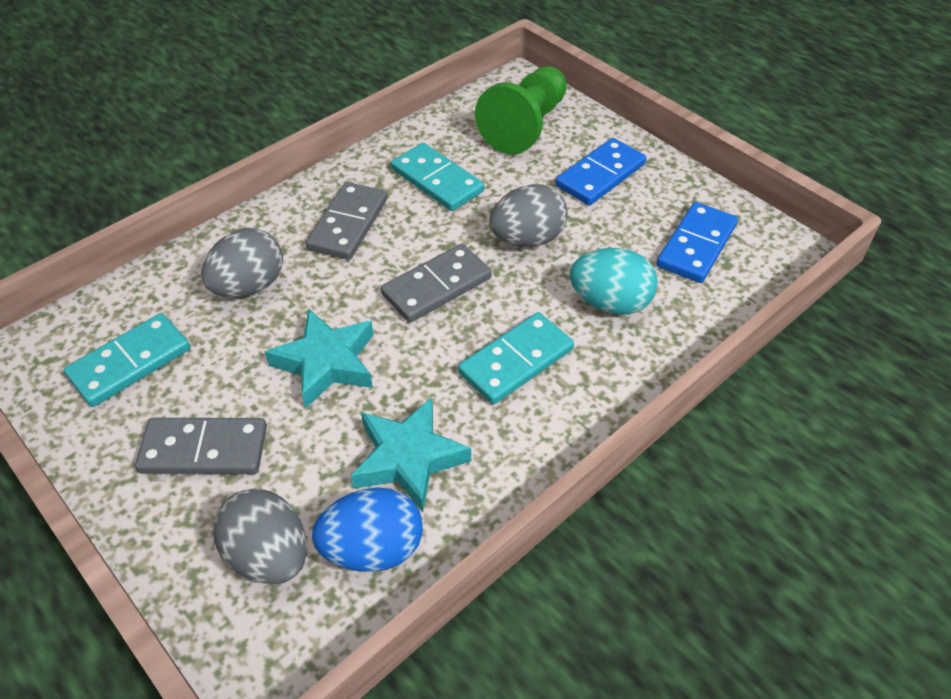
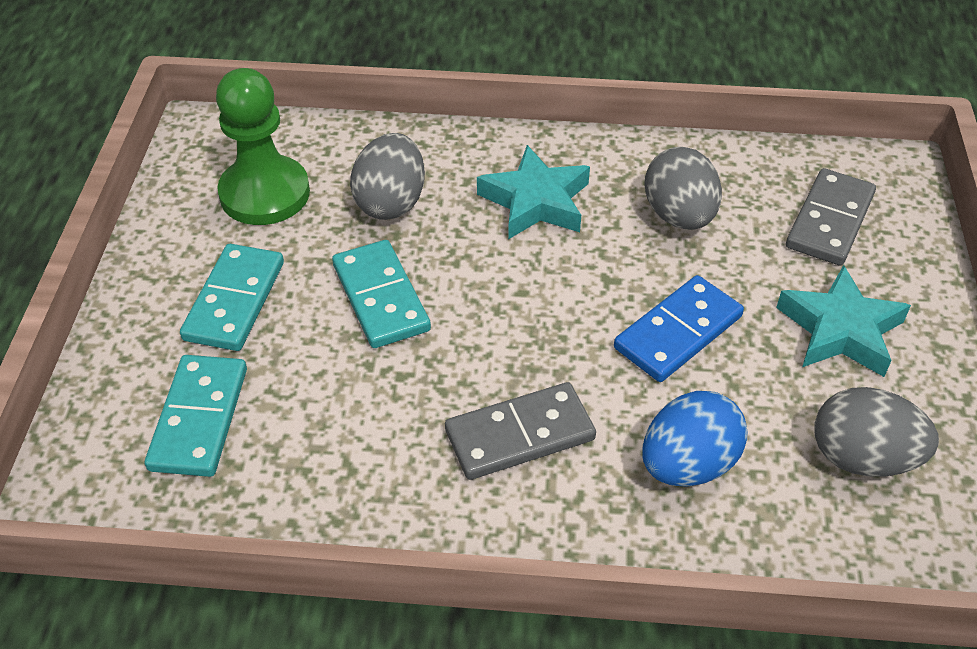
blue domino: [555,138,646,205] [656,202,738,283] = 2 -> [614,275,744,382] = 1
grey domino: [135,418,267,474] [306,182,387,260] [381,244,492,323] = 3 -> [445,382,596,480] [786,168,876,266] = 2
turquoise egg: [570,248,658,315] = 1 -> none = 0

